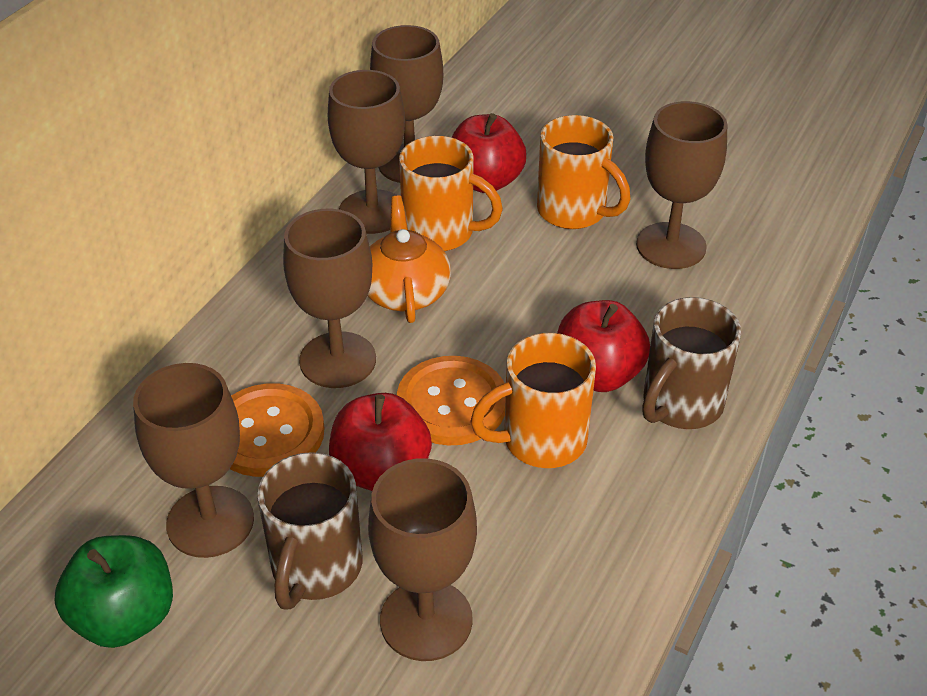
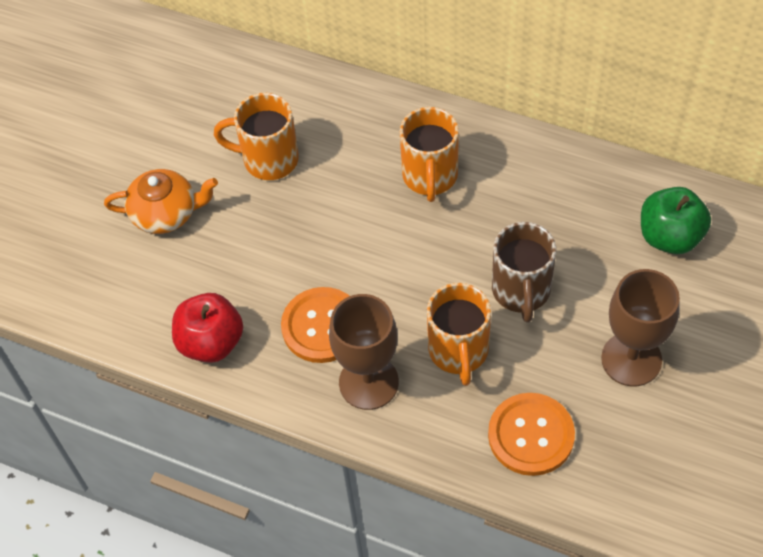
brown goblet: [133,363,254,558] [283,209,376,388] [328,70,405,234] [368,458,477,661] [370,25,443,183] [636,101,727,269] = 6 -> [329,294,399,410] [601,269,680,386] = 2
brown mug: [257,452,363,610] [642,297,741,429] = 2 -> [492,222,556,323] = 1
red apple: [329,393,432,491] [452,113,526,193] [557,300,650,392] = 3 -> [172,293,243,363] = 1

